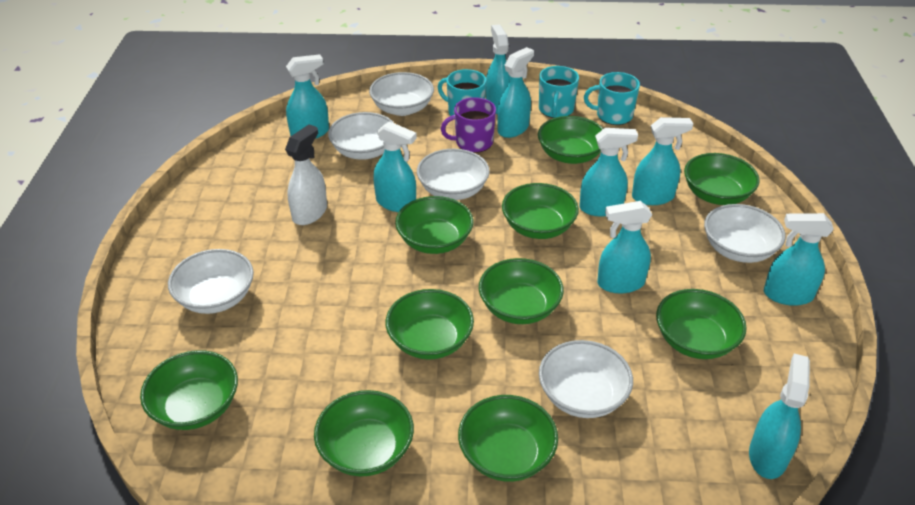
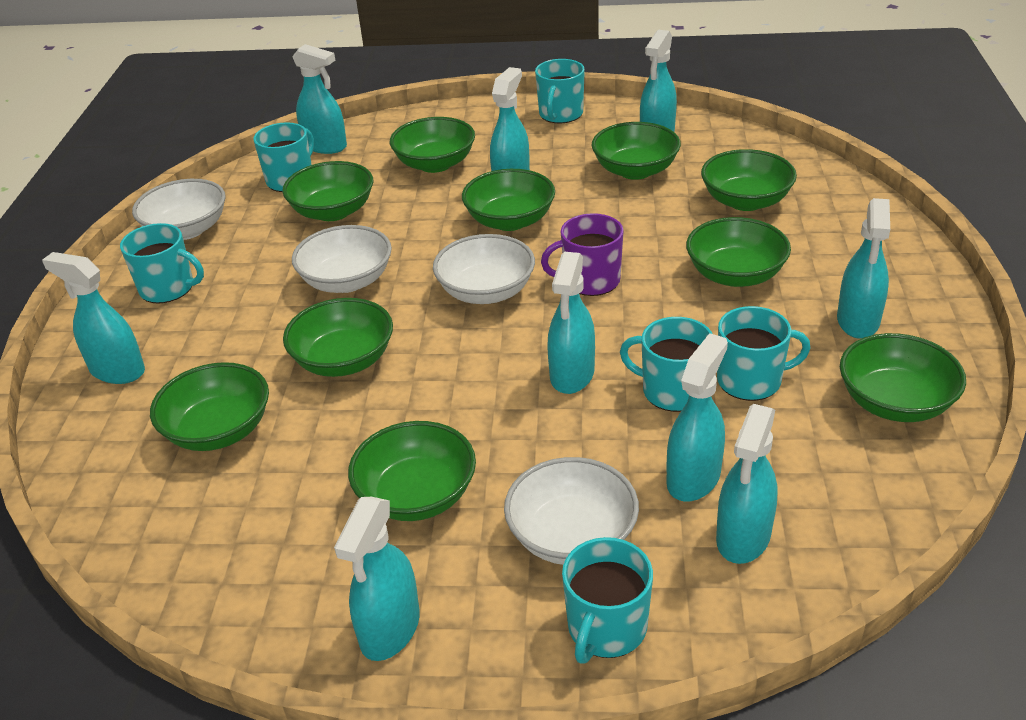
turquoise mug: [438,69,486,116] [539,66,579,118] [584,72,640,125] = 3 -> [120,223,204,303] [253,122,314,192] [535,59,585,123] [562,537,653,664] [620,317,712,412] [717,306,811,401] = 6
white bowl: [168,249,254,314] [328,112,394,160] [369,72,434,116] [417,149,490,200] [539,340,633,418] [704,204,786,263] = 6 -> [132,179,226,240] [292,225,392,293] [433,234,535,304] [504,457,639,565] = 4
white spray bottle: [285,124,327,225] = 1 -> none = 0

